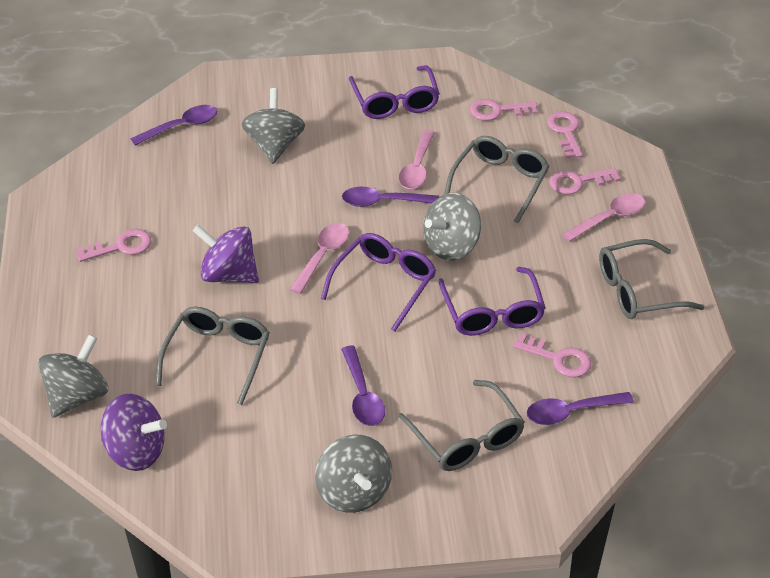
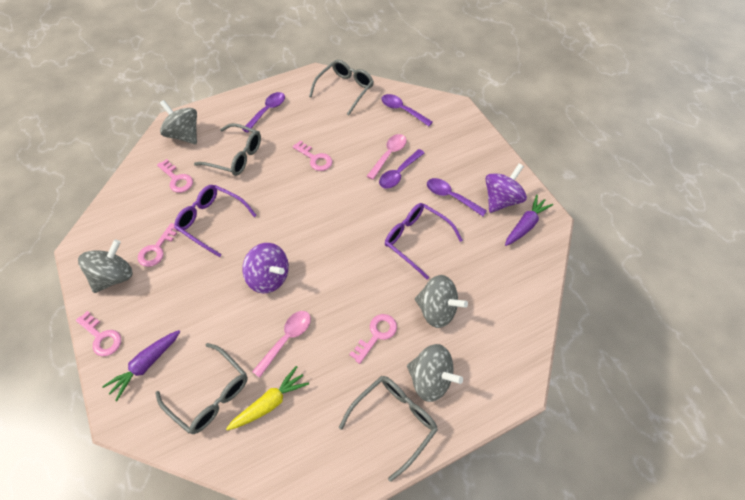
pink spoon: [289,223,349,294] [398,130,434,189] [562,193,645,242] = 3 -> [252,311,311,378] [367,134,407,180] = 2
purple carrot: none = 0 -> [102,330,180,401] [505,195,553,246] = 2
purple glasses: [321,233,436,332] [349,66,440,119] [438,267,545,336] = 3 -> [174,185,257,257] [385,203,463,279] = 2
yellow carrot: none = 0 -> [226,366,309,430] = 1

